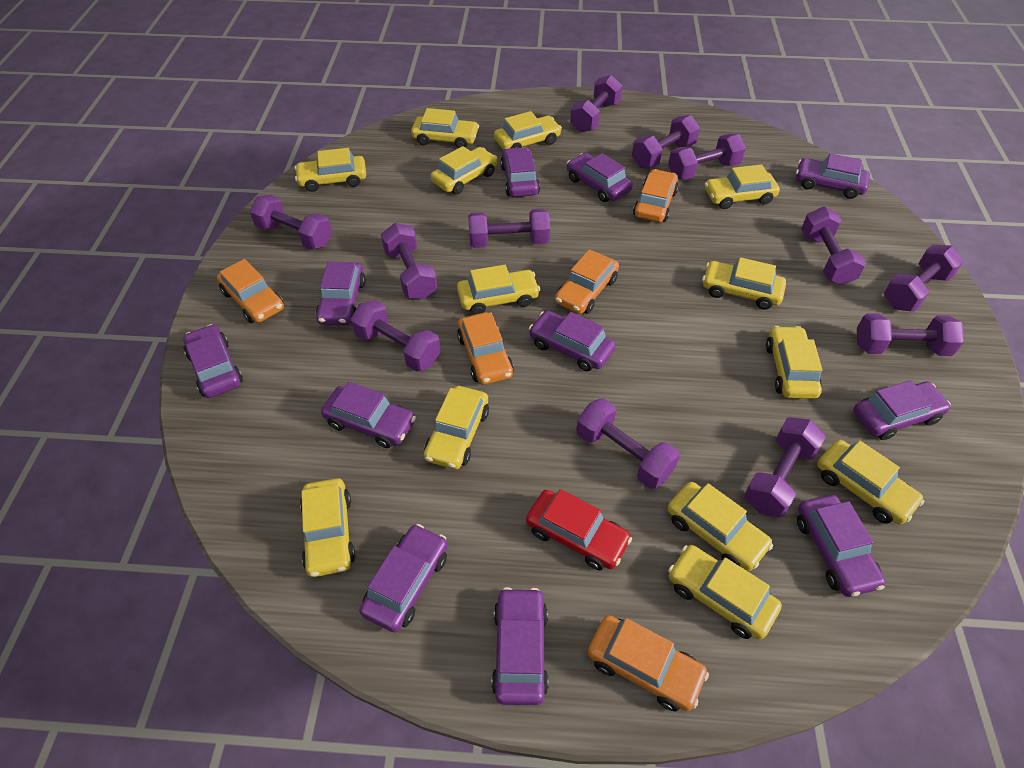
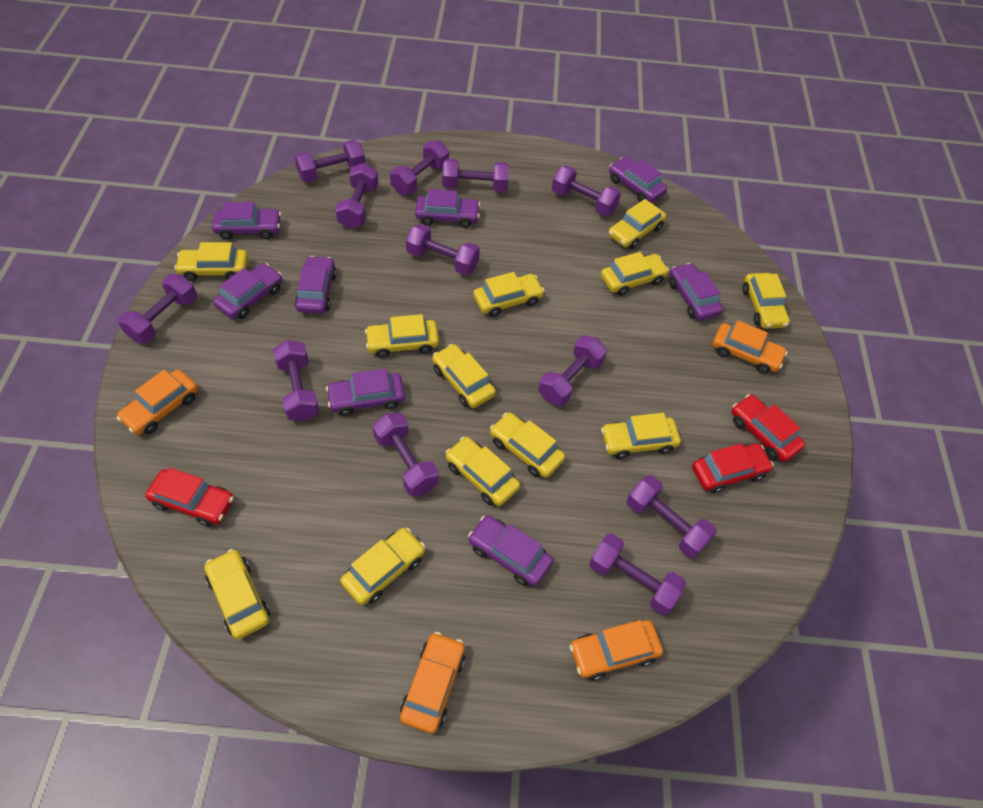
orange car: [217,259,284,323] [457,312,514,385] [555,249,619,314] [588,615,709,712] [633,169,679,222] = 5 -> [117,370,198,435] [400,632,465,734] [570,620,663,681] [712,320,787,374] = 4
purple car: [183,324,243,398] [316,262,366,325] [321,382,416,448] [359,524,448,632] [491,587,549,705] [500,147,540,197] [529,310,616,371] [567,153,633,202] [796,153,870,199] [797,495,886,597] [853,380,951,440] = 11 -> [212,202,281,240] [213,263,282,319] [295,256,337,314] [326,368,405,416] [415,189,480,228] [468,515,553,586] [609,157,667,203] [669,263,723,320] = 8
red car: [526,489,632,570] = 1 -> [145,468,234,527] [692,443,774,494] [731,394,805,462] = 3
yellow car: [295,148,366,192] [300,478,355,577] [411,108,479,148] [424,386,489,469] [431,146,497,194] [457,265,540,315] [494,111,562,150] [668,482,773,571] [668,545,782,640] [702,257,786,310] [705,164,780,209] [766,326,822,399] [817,440,924,525] = 13 -> [174,242,248,281] [204,549,270,639] [340,528,425,605] [365,314,439,358] [432,344,496,408] [445,437,520,506] [473,272,544,317] [490,412,565,478] [601,252,669,296] [601,413,681,459] [608,199,666,249] [742,273,790,329] = 12

